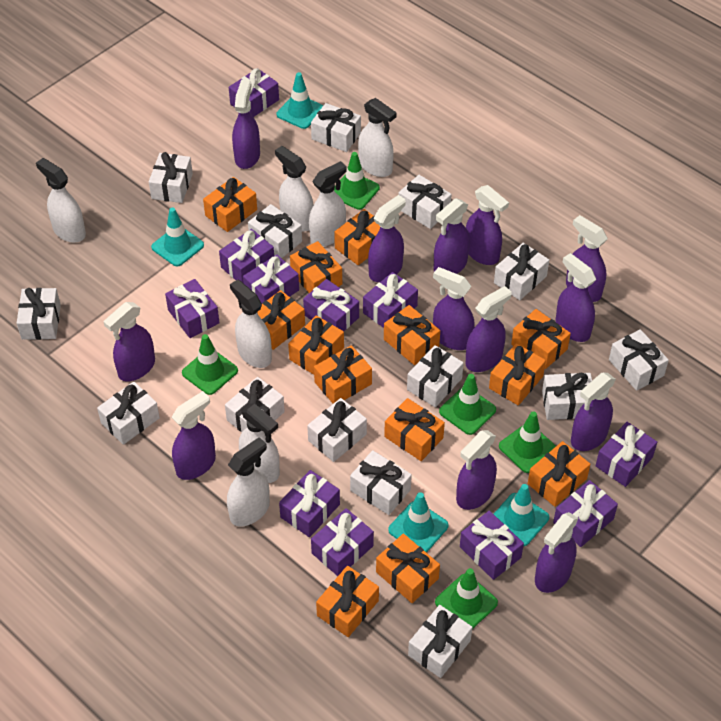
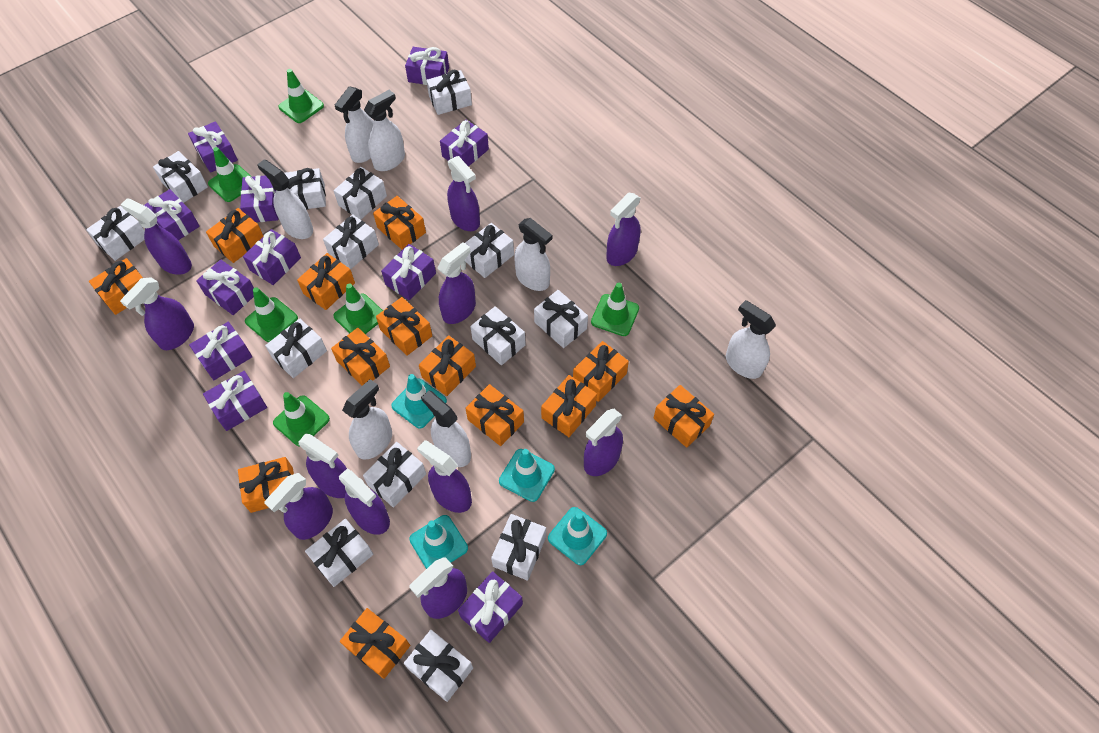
green traffic cone: [182,334,238,395] [334,152,380,210] [435,568,498,629] [439,374,496,435] [499,411,556,473] = 5 -> [208,147,252,202] [245,287,298,342] [273,392,330,447] [278,69,324,123] [333,283,383,334] [591,283,639,336] = 6
purple spray bottle: [103,302,155,381] [171,391,216,480] [232,80,260,169] [368,195,406,282] [433,267,475,350] [434,198,470,274] [456,430,497,510] [466,185,509,265] [466,286,512,372] [535,512,578,593] [555,253,596,342] [566,215,608,302] [571,372,616,451] = 13 -> [120,198,192,275] [120,277,194,350] [264,473,333,540] [298,434,347,498] [339,469,390,535] [409,557,467,619] [417,440,472,513] [437,242,476,324] [447,156,480,231] [584,409,623,476] [606,193,641,266] = 11

